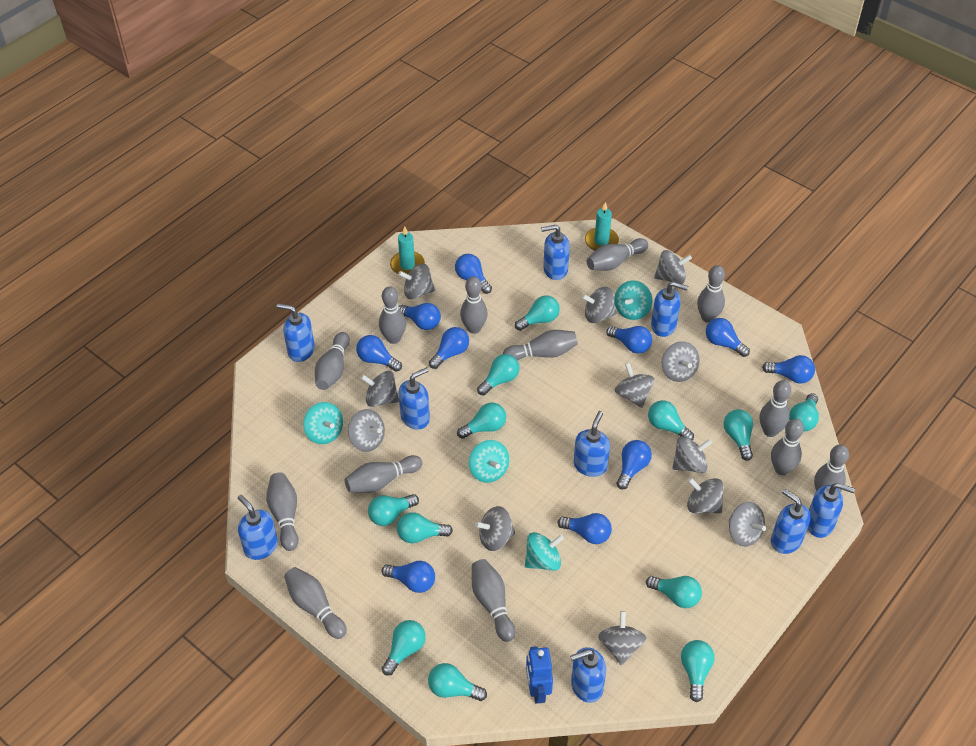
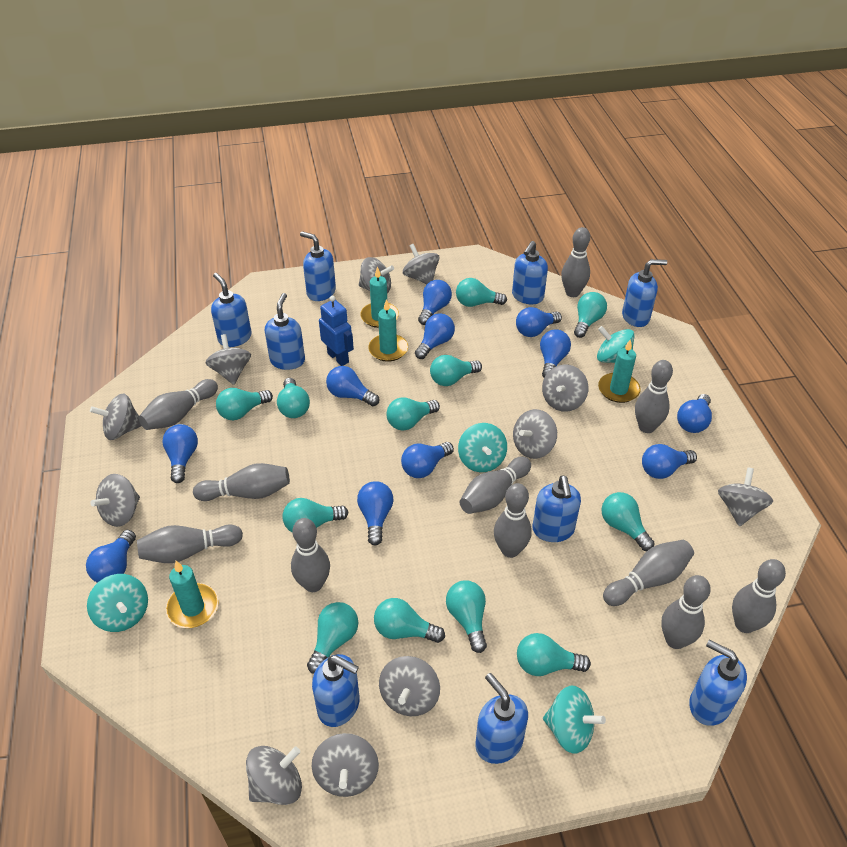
blue light bulb: [356,335,402,372] [381,561,435,593] [398,303,441,330] [429,327,469,369] [455,254,492,294] [558,513,612,544] [606,326,652,354] [616,440,652,490] [706,318,750,357] [762,355,815,383] = 10 -> [86,530,136,583] [162,424,198,483] [326,366,379,406] [357,481,393,546] [401,442,454,478] [415,313,455,359] [418,280,452,325] [516,307,562,337] [540,329,571,378] [642,444,697,479] [677,394,712,433] = 11
grey bowling pin: [266,472,299,551] [284,567,347,639] [315,332,350,390] [345,455,422,493] [379,287,406,344] [460,276,488,334] [472,559,515,642] [503,330,578,361] [587,238,648,271] [697,265,725,323] [760,380,791,437] [771,419,804,475] [814,445,849,492] = 13 -> [137,525,243,563] [139,379,218,430] [193,463,290,501] [291,518,330,592] [460,457,531,514] [494,483,532,558] [561,227,590,297] [603,540,694,606] [635,360,673,433] [661,575,711,649] [732,559,786,633] = 11
grey spinning top: [348,409,385,452] [361,371,399,407] [398,264,435,299] [475,506,515,551] [582,287,616,323] [598,611,646,666] [615,363,654,408] [654,250,692,284] [661,341,700,382] [672,436,712,473] [687,478,724,514] [729,502,766,547] = 12 -> [90,394,141,440] [90,474,140,527] [205,334,251,385] [246,746,302,805] [312,733,379,797] [359,257,394,294] [379,656,440,716] [403,244,439,285] [513,409,557,459] [542,365,588,412] [718,467,773,526] = 11
turquoise candle: [390,226,425,274] [585,202,619,251] = 2 -> [166,561,219,628] [360,267,399,328] [368,299,408,362] [598,339,641,403] = 4

